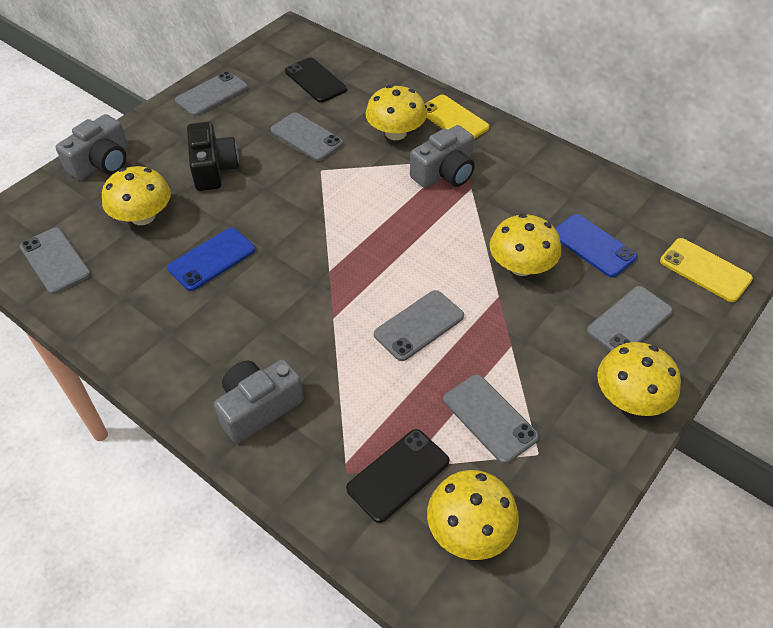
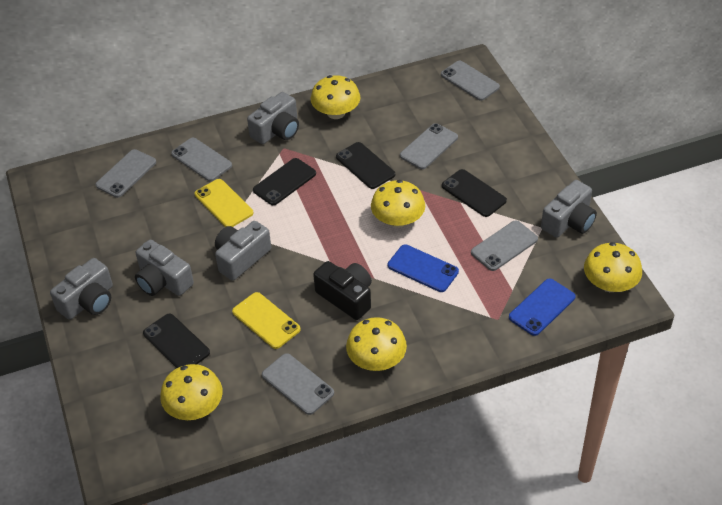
black phone: [285,58,347,103] [346,429,449,523] = 2 -> [143,313,210,368] [253,158,316,205] [336,142,395,189] [442,169,507,217] = 4
grey camera: [56,114,128,180] [214,359,304,444] [410,125,475,188] = 3 -> [50,258,113,320] [135,240,194,296] [215,221,271,281] [247,92,299,144] [541,180,597,238] = 5

